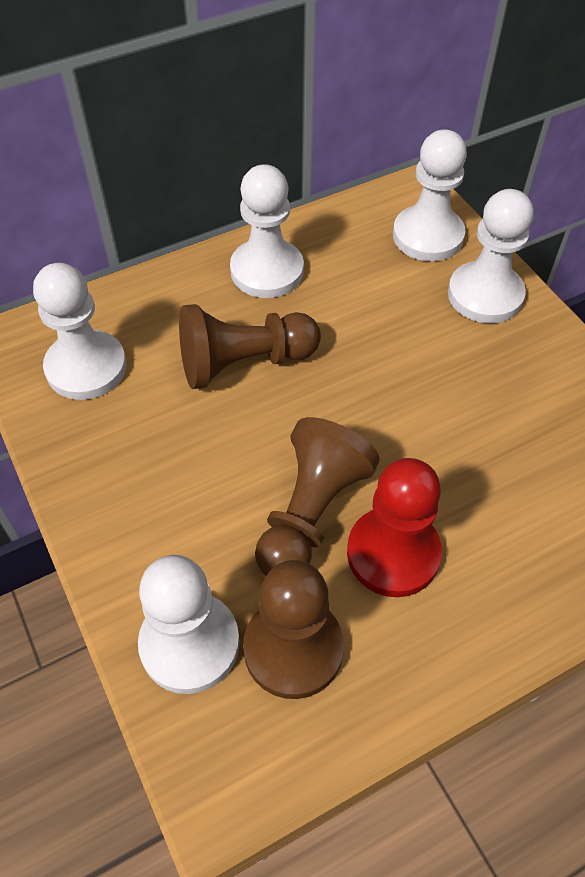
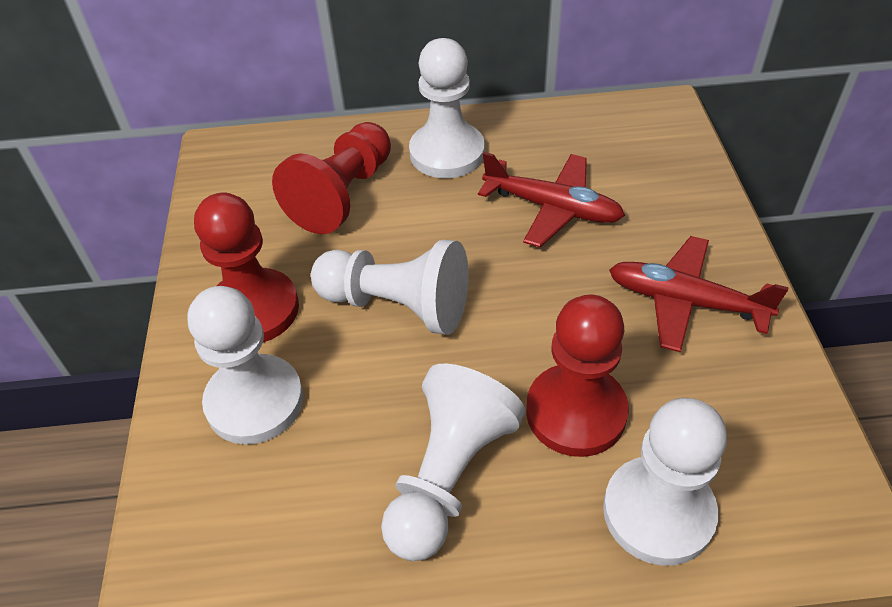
brown pawn: [179,304,321,389] [243,560,344,699] [255,417,380,576] = 3 -> none = 0
red pawn: [347,458,442,597] = 1 -> [194,193,299,342] [272,122,391,234] [526,294,629,457] = 3
red plane: none = 0 -> [478,152,625,247] [609,236,789,353] = 2

